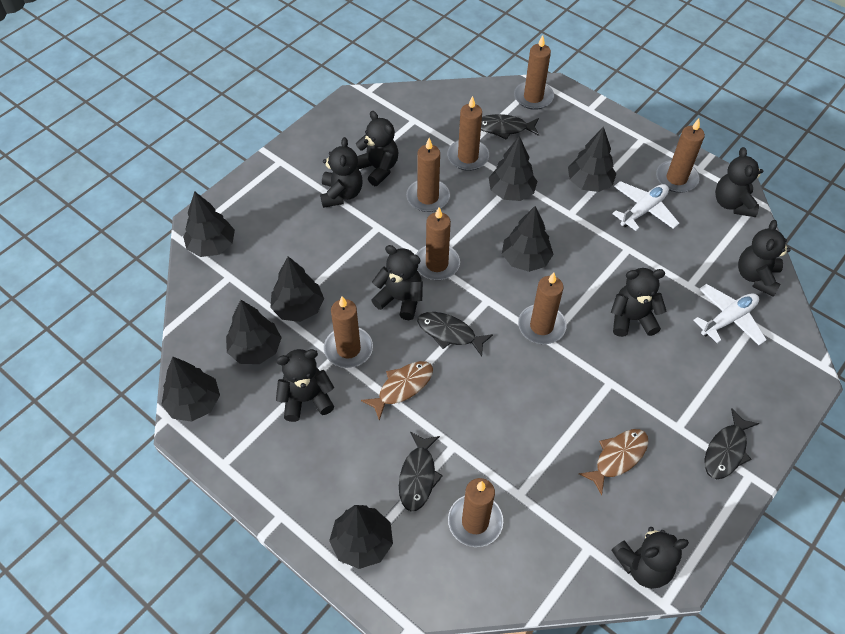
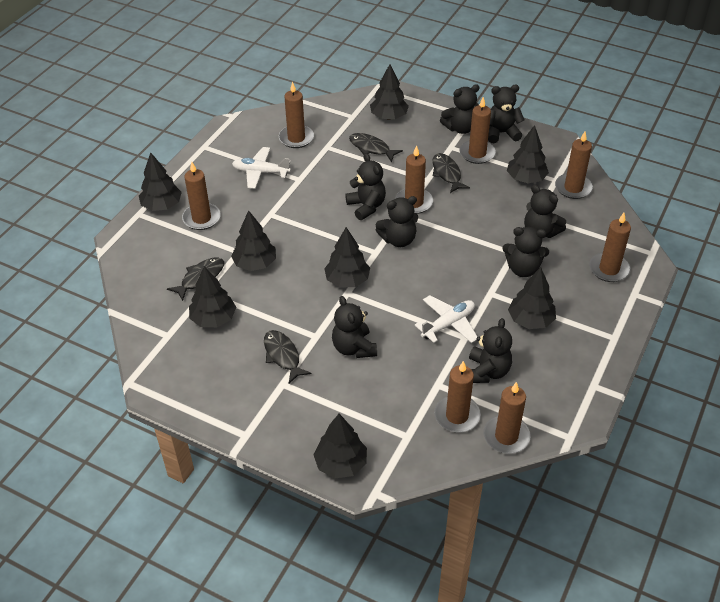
brown fish: [361,361,433,421] [579,429,649,495] = 2 -> none = 0

